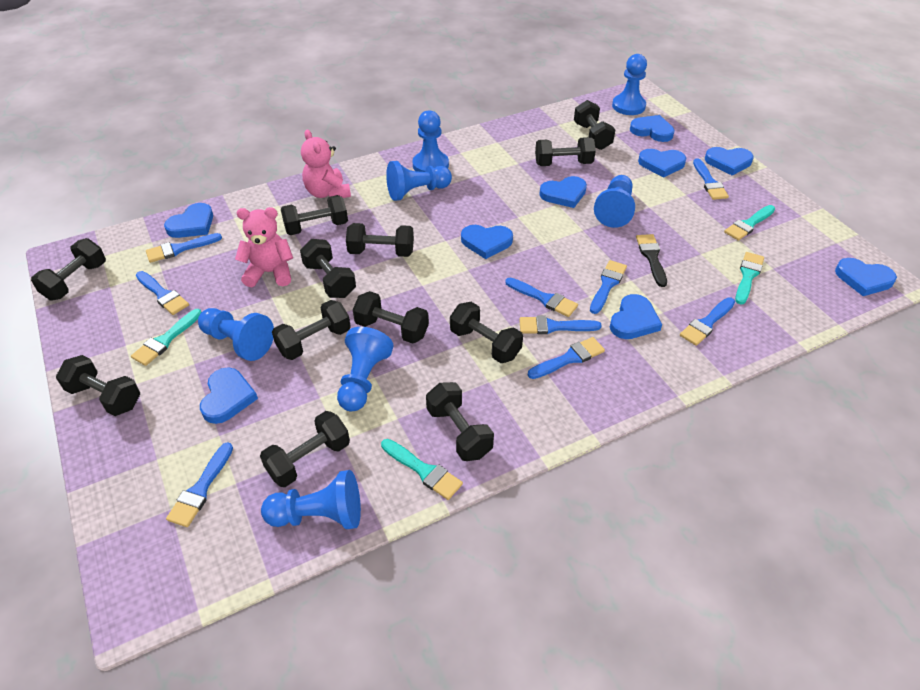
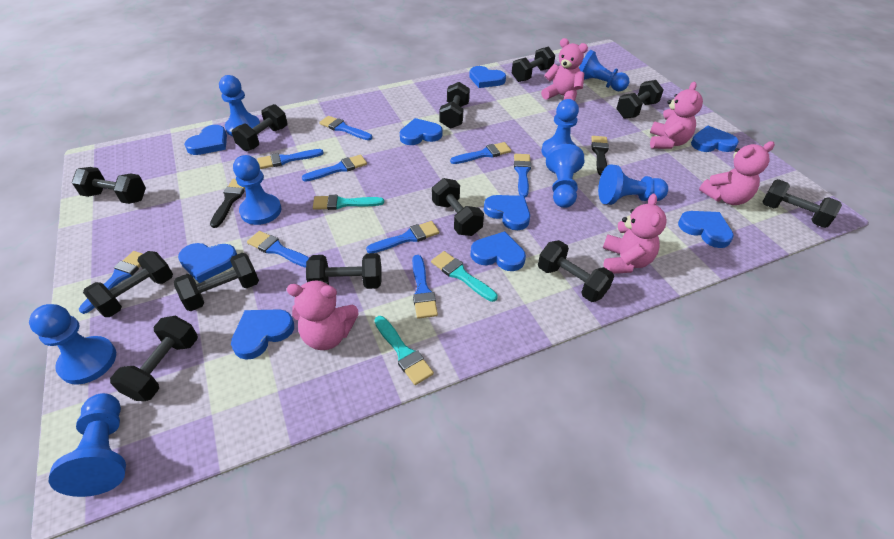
black brush: [636,234,667,287] = 1 -> [210,179,245,228] [591,136,609,176] = 2
blue pawn: [198,308,274,361] [261,470,361,529] [337,327,394,411] [386,161,452,201] [413,110,449,172] [594,175,635,228] [612,54,647,115] = 7 -> [29,304,116,385] [49,393,126,497] [219,75,260,136] [233,155,282,225] [542,99,579,158] [546,144,584,208] [579,50,629,91] [598,164,668,205] = 8
pink teddy bear: [235,207,293,287] [301,129,351,198] = 2 -> [287,280,358,350] [541,38,588,101] [603,194,667,274] [650,82,703,149] [699,141,775,205] = 5
turquoise brush: [131,309,202,366] [381,439,463,500] [724,205,775,241] [735,252,764,304] = 4 -> [313,195,384,210] [374,316,434,385] [431,251,498,302] = 3

